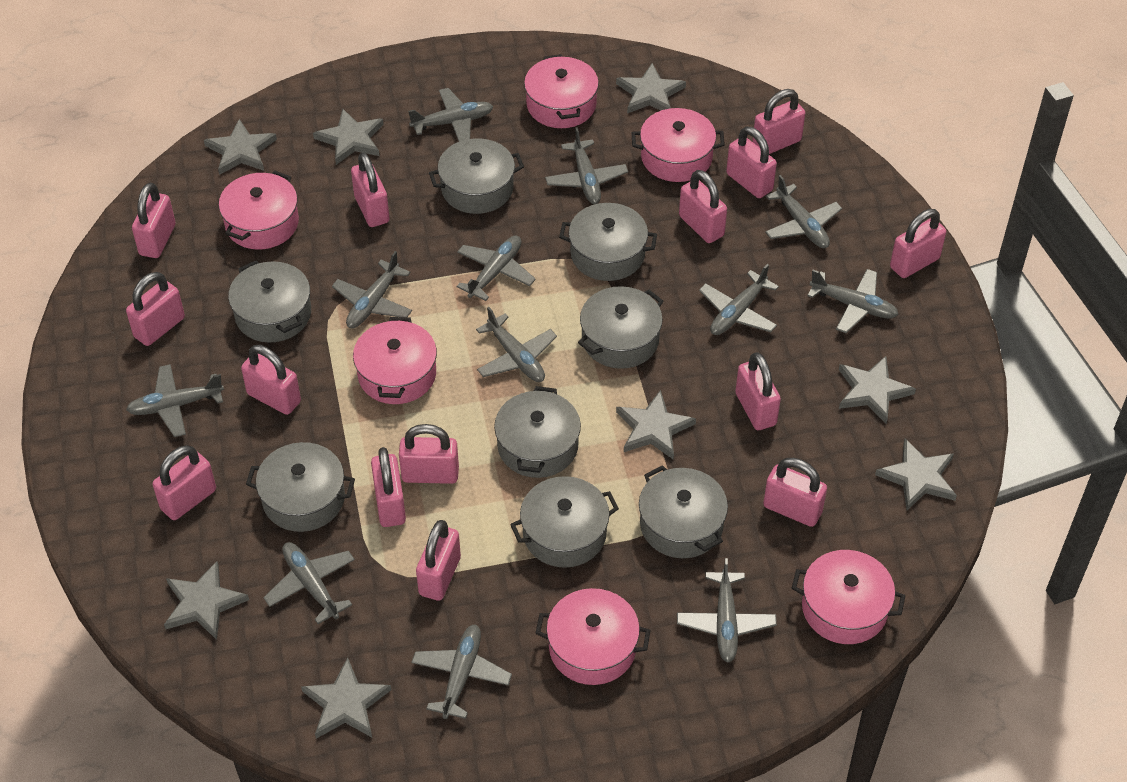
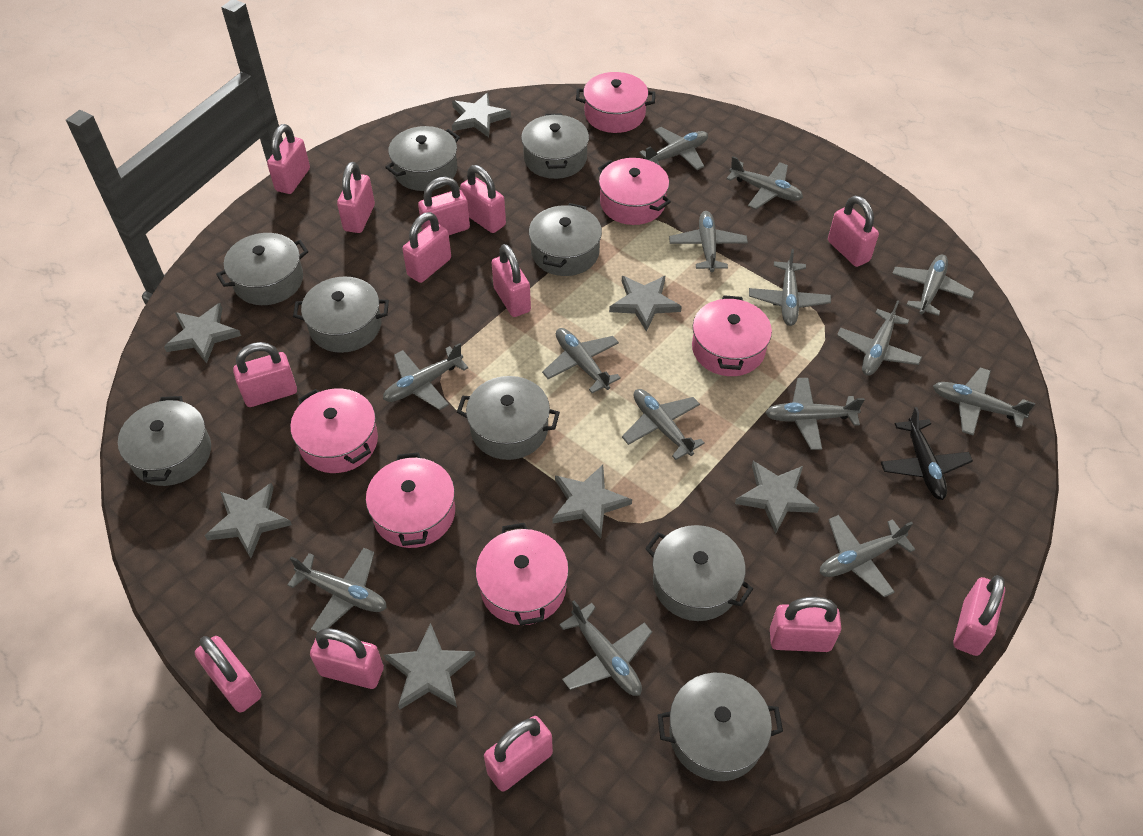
black plane: none = 0 -> [881,407,973,500] = 1
grey plane: [126,364,224,437] [263,542,355,624] [332,251,412,328] [408,88,493,141] [411,625,512,719] [457,235,536,301] [476,307,557,382] [545,127,628,204] [677,558,777,663] [699,264,779,335] [765,175,842,248] [807,269,899,333] = 12 -> [287,548,387,632] [383,343,469,410] [542,328,621,393] [559,601,652,696] [622,389,705,460] [639,127,708,170] [669,211,748,272] [726,156,803,209] [749,249,831,326] [765,378,865,450] [820,515,916,597] [837,300,922,376] [892,254,974,316] [933,368,1035,435] = 14
grey pot: [228,261,311,343] [246,442,355,532] [429,138,524,214] [494,386,581,478] [510,476,619,568] [559,203,657,281] [578,286,663,369] [639,465,728,558] = 8 -> [118,396,211,486] [216,233,308,305] [293,277,389,353] [385,126,460,191] [457,376,560,460] [521,113,589,179] [529,203,602,276] [645,525,753,621] [658,673,783,781] = 9
grey star: [164,561,249,640] [204,119,277,175] [301,657,392,739] [313,109,384,165] [616,63,686,113] [616,390,696,460] [839,356,916,424] [875,439,957,510] = 8 -> [164,303,241,364] [205,483,292,558] [384,623,476,710] [452,93,511,137] [552,465,632,539] [609,276,682,331] [735,461,819,534] = 7
pink padlock: [126,272,185,346] [132,183,176,258] [153,445,216,520] [241,345,301,415] [351,152,390,227] [371,447,406,527] [399,424,459,484] [416,520,461,601] [679,170,727,243] [726,127,777,198] [735,352,781,430] [752,89,805,154] [763,458,827,527] [890,209,946,278] = 14 -> [195,636,261,713] [233,342,297,407] [267,124,310,194] [310,628,384,689] [337,162,375,233] [402,212,451,283] [418,177,470,235] [460,165,506,233] [484,716,553,792] [492,244,531,317] [770,597,841,652] [828,196,879,267] [953,575,1005,656] = 13

